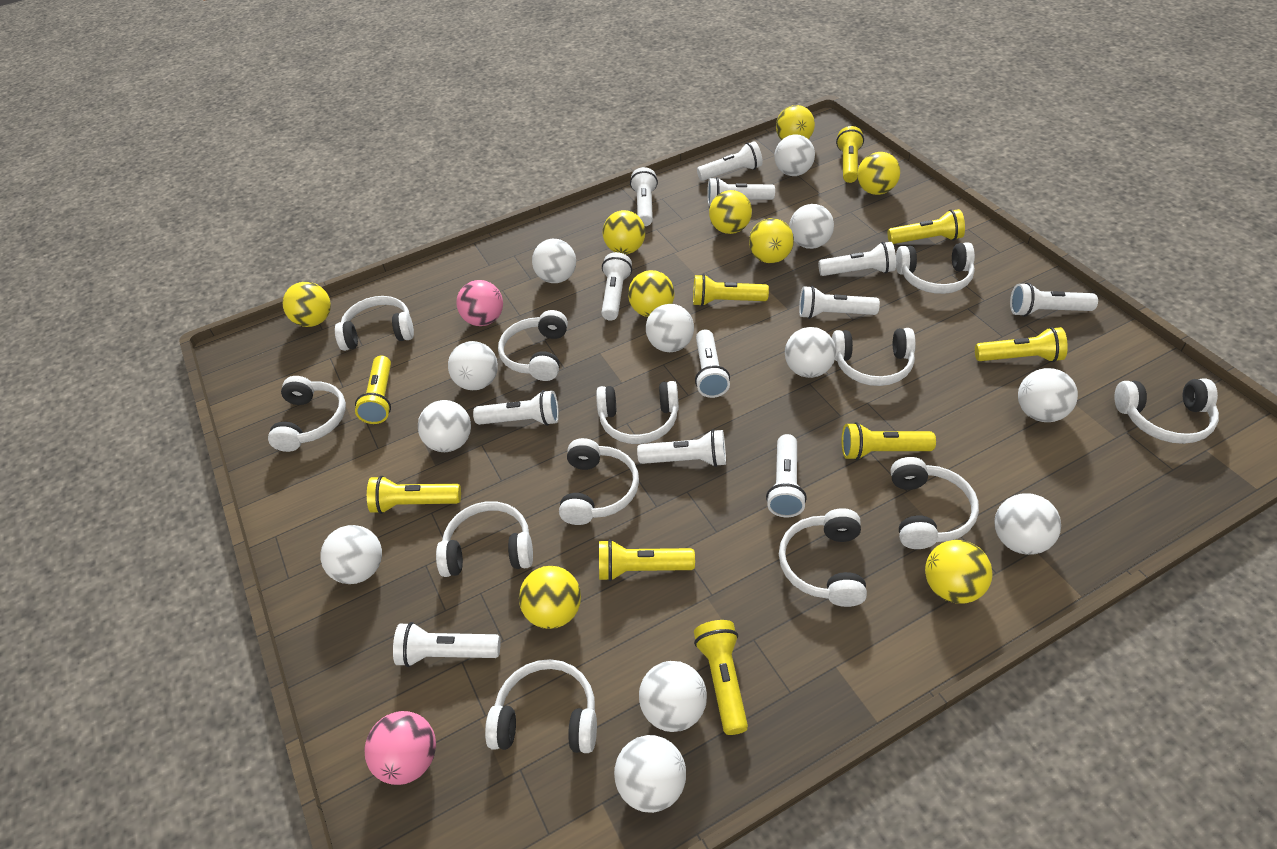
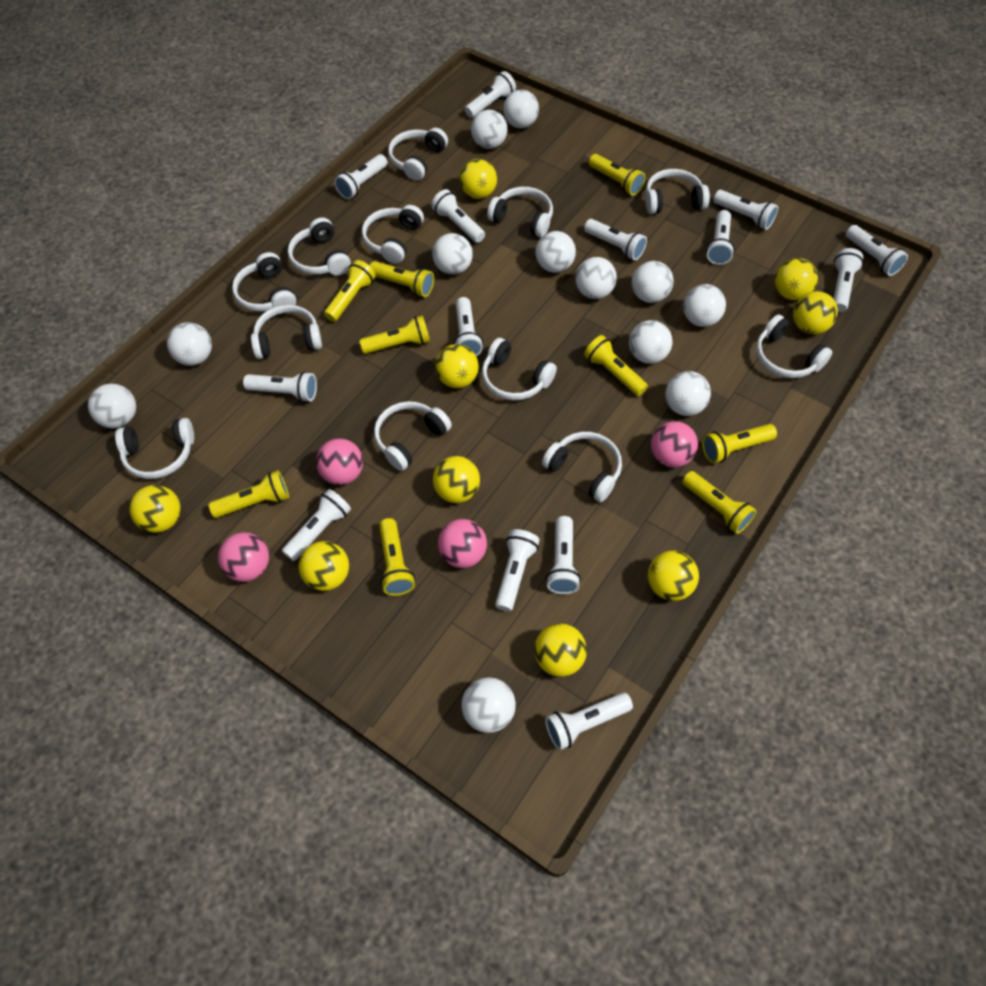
pink ball: [364,711,436,785] [456,280,503,326] = 2 -> [218,532,269,582] [316,439,363,485] [438,519,487,568] [651,421,698,468] = 4
white flashlight: [393,622,500,667] [473,390,559,426] [601,252,632,321] [630,167,658,226] [637,429,726,467] [695,329,730,398] [697,141,763,181] [707,177,775,205] [766,434,807,517] [799,286,880,319] [818,242,896,276] [1010,283,1098,317] = 12 -> [243,371,317,402] [282,489,351,561] [334,154,388,199] [431,189,485,243] [454,297,483,356] [465,71,516,118] [495,529,540,611] [545,692,633,750] [546,516,581,594] [584,219,647,260] [706,210,735,265] [713,190,778,230] [833,248,864,312] [846,225,908,276] = 14

